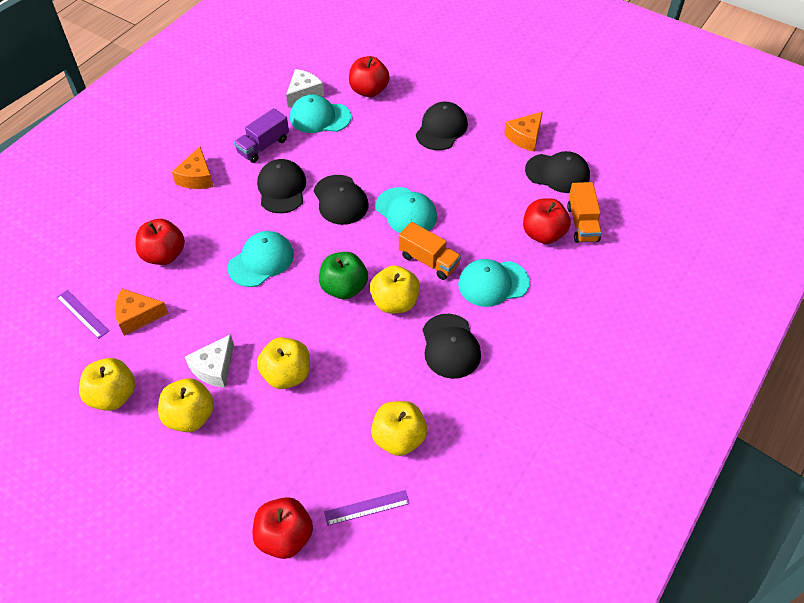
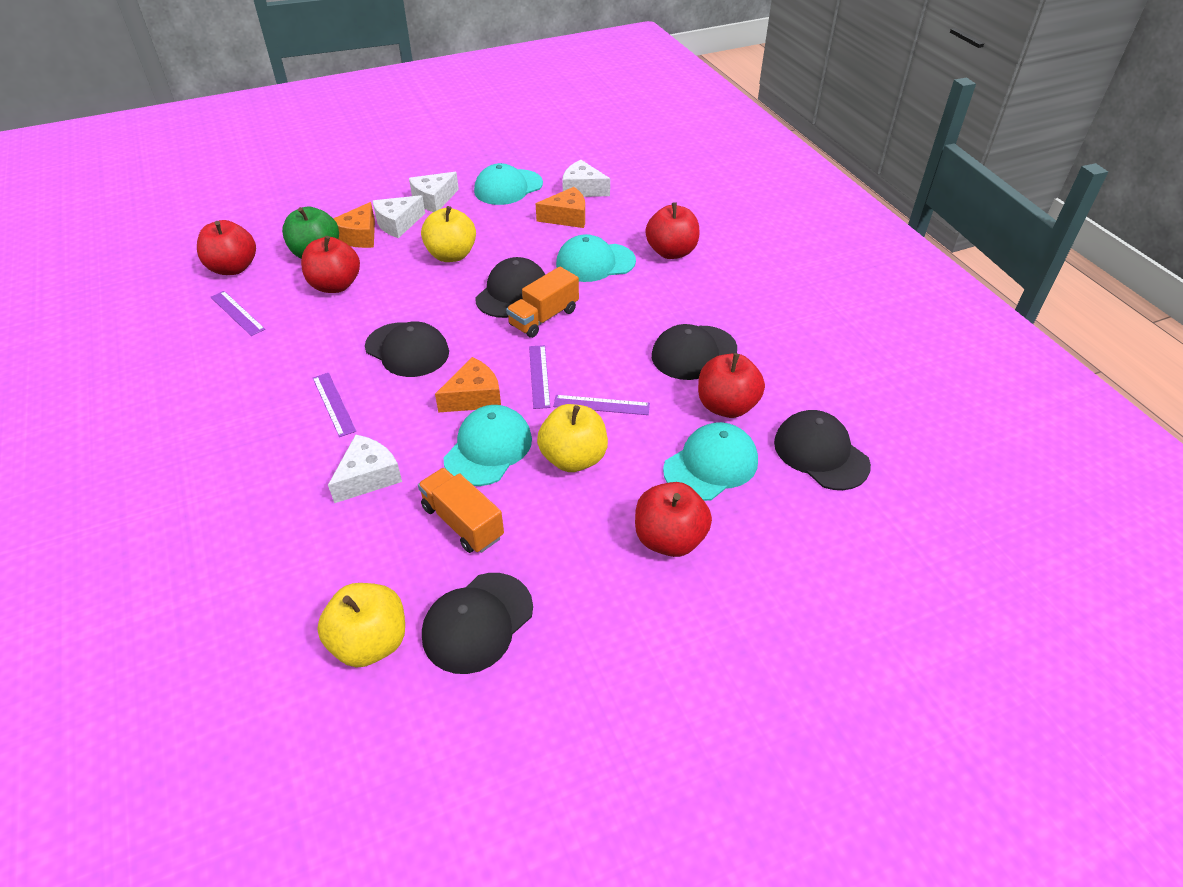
purple ruler: [57,290,109,339] [324,490,410,526] = 2 -> [211,291,265,336] [313,373,356,437] [529,345,550,409] [553,395,650,415] = 4
purple truck: [234,108,289,163] = 1 -> none = 0
red apple: [135,219,185,265] [253,497,313,559] [349,56,390,97] [523,198,571,244] = 4 -> [197,220,256,275] [301,236,360,293] [635,482,712,557] [646,202,699,259] [698,353,765,418] = 5
white cheese: [185,334,234,388] [286,69,324,107] = 2 -> [328,435,402,503] [373,195,425,238] [409,172,459,212] [562,160,610,197] = 4
yellow apple: [79,358,136,411] [158,378,214,432] [257,337,310,389] [370,265,420,314] [371,401,427,456] = 5 -> [317,583,405,668] [421,206,476,262] [537,404,608,472] = 3

